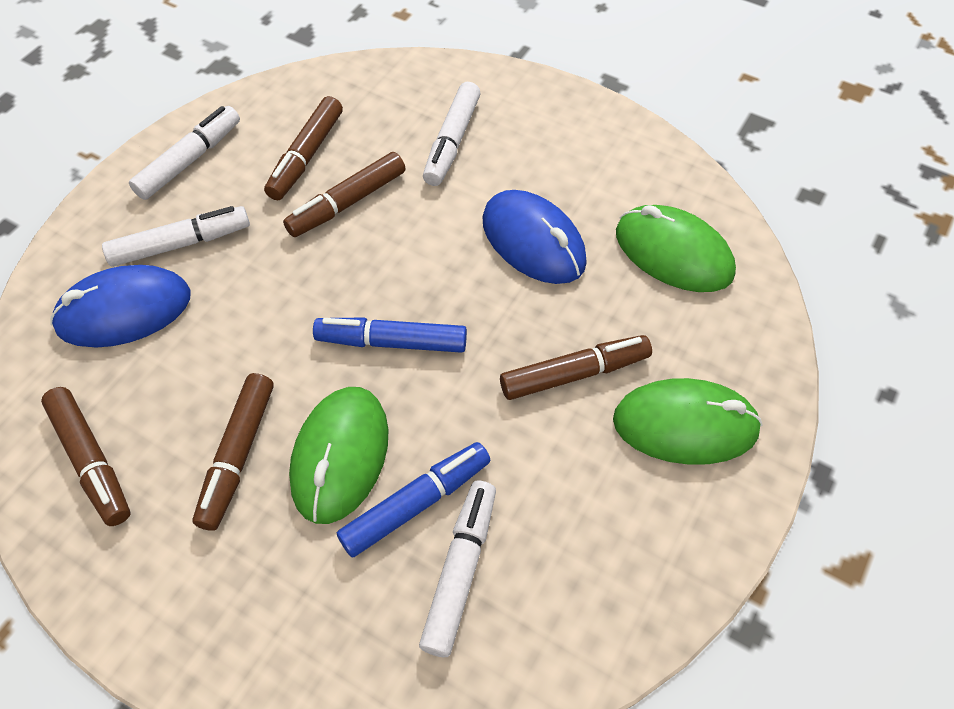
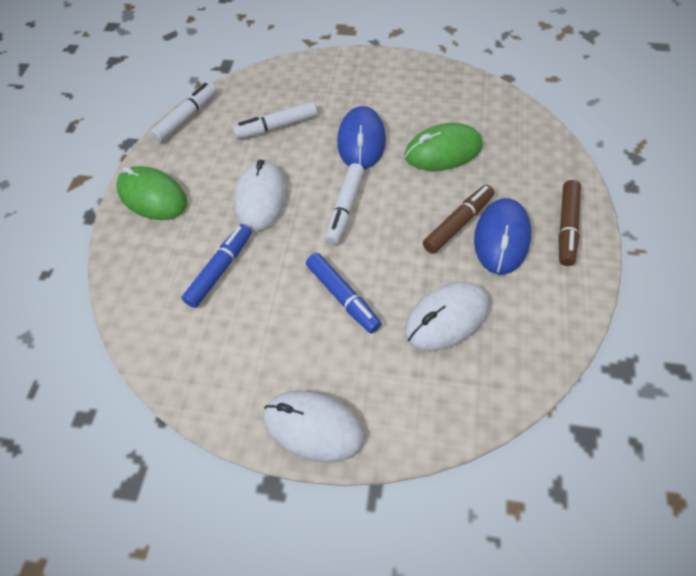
brown marker: [41,387,130,526] [192,373,274,531] [264,96,343,200] [283,152,406,237] [500,335,652,400] = 5 -> [423,185,494,254] [558,180,581,266] = 2
green mouse: [289,387,388,524] [613,378,763,465] [616,205,736,292] = 3 -> [116,166,187,220] [404,123,483,171] = 2
white marker: [102,206,250,267] [129,106,240,200] [419,481,496,657] [423,82,481,186] = 4 -> [150,83,217,143] [233,101,317,139] [325,163,364,245] = 3
white mouse: none = 0 -> [234,159,287,231] [264,391,365,463] [404,282,489,351] = 3

